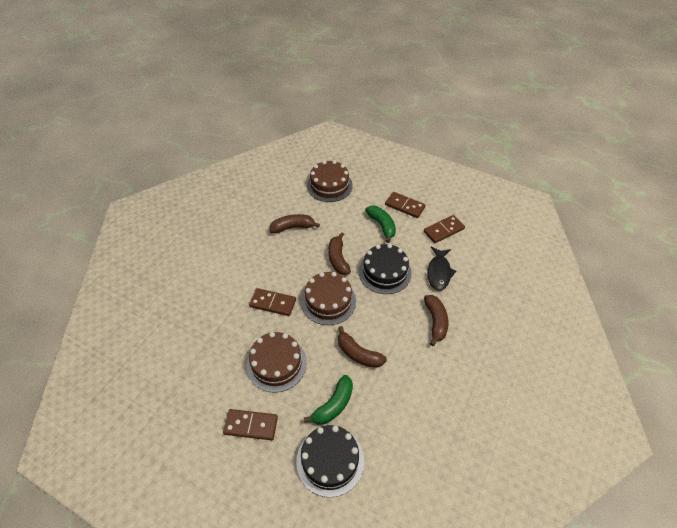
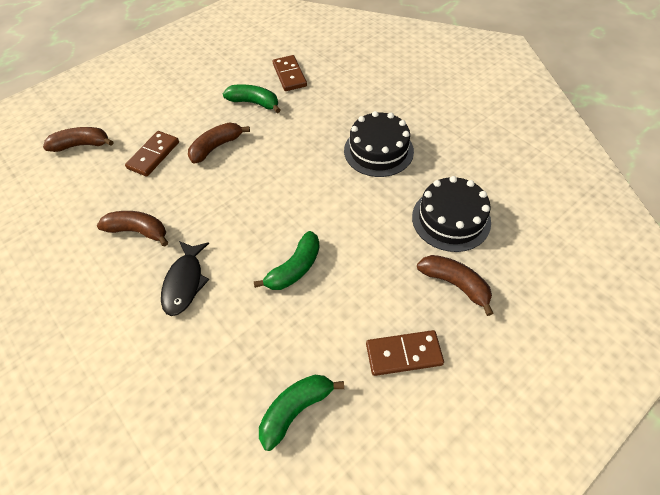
brown cake: [247,332,307,393] [301,272,356,325] [307,160,353,202] = 3 -> none = 0
brown domino: [223,409,278,440] [249,288,296,316] [385,192,426,218] [424,215,465,243] = 4 -> [125,131,179,176] [272,55,307,91] [366,330,444,376] = 3
green banana: [303,375,353,424] [365,206,396,243] = 2 -> [223,84,281,113] [254,231,320,290] [259,375,344,451] = 3

